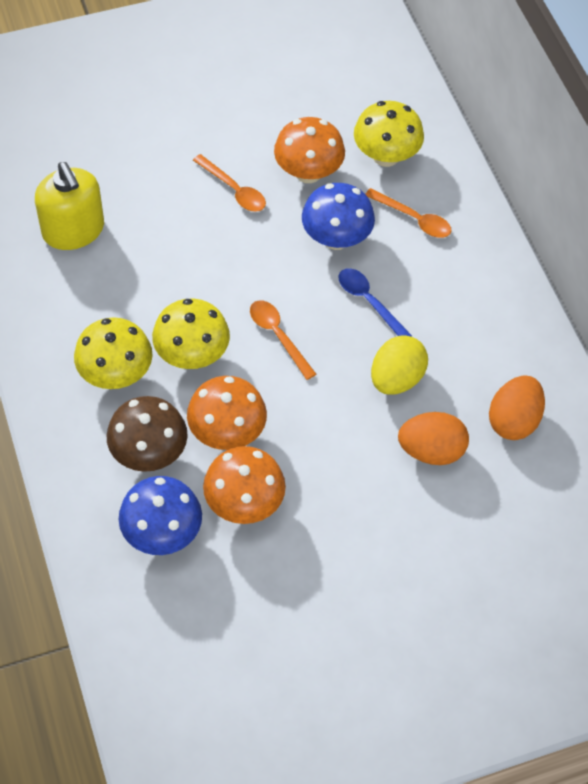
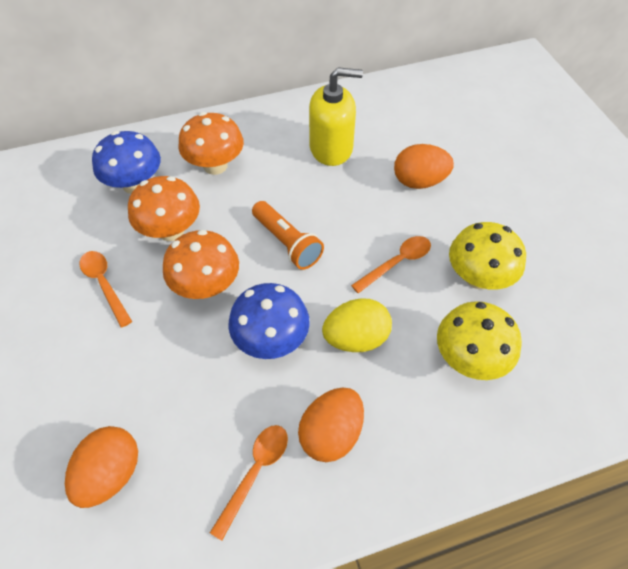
blue spoon: [338,268,412,336] = 1 -> none = 0
brown mushroom: [107,396,188,472] = 1 -> none = 0
orange egg: [398,412,469,465] [489,375,545,440] = 2 -> [65,426,138,508] [298,388,364,462] [394,144,454,189] = 3
orange flashlight: none = 0 -> [252,201,324,270] = 1
yellow mushroom: [74,317,152,389] [152,298,230,369] [354,101,424,167] = 3 -> [437,301,522,380] [449,222,526,290] = 2

